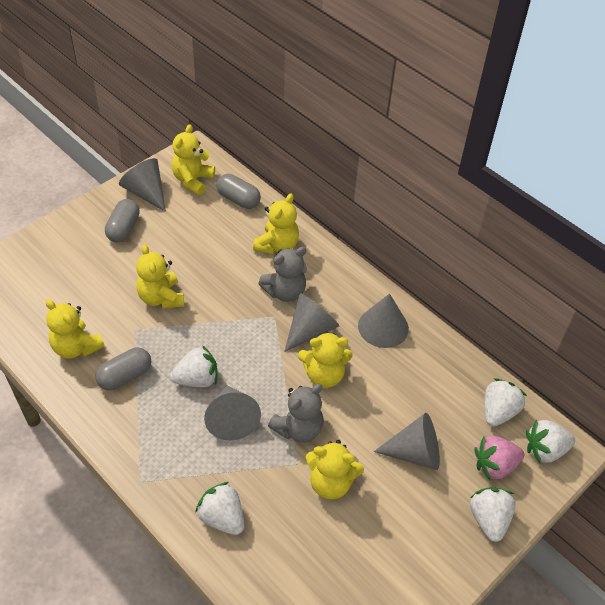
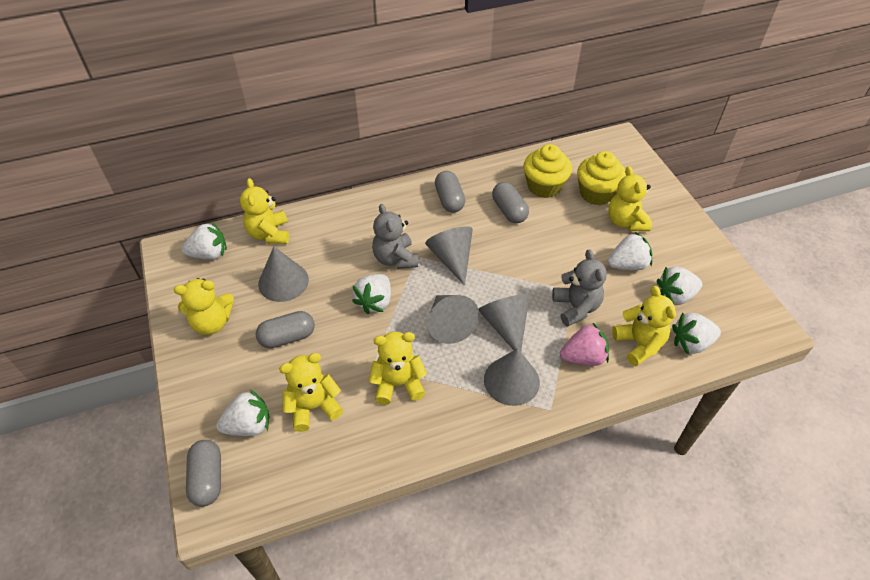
grey capsule: [95,347,151,390] [105,199,140,242] [216,174,261,209] = 3 -> [186,440,221,507] [256,311,315,348] [435,171,465,212] [492,182,529,223] = 4
white strawberry: [170,345,217,387] [195,482,244,535] [470,487,516,542] [484,378,527,427] [526,419,575,463] = 5 -> [182,222,227,260] [216,389,269,436] [352,274,391,314] [608,232,653,270] [657,267,702,305] [672,313,721,355] = 6
yellow cupcake: none = 0 -> [523,144,572,198] [577,151,626,205] = 2

